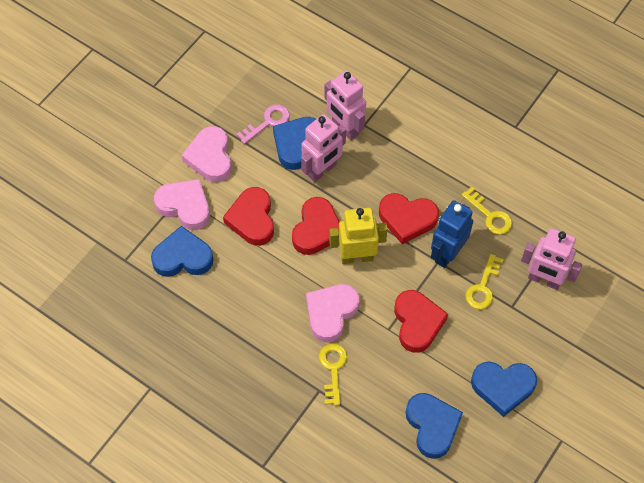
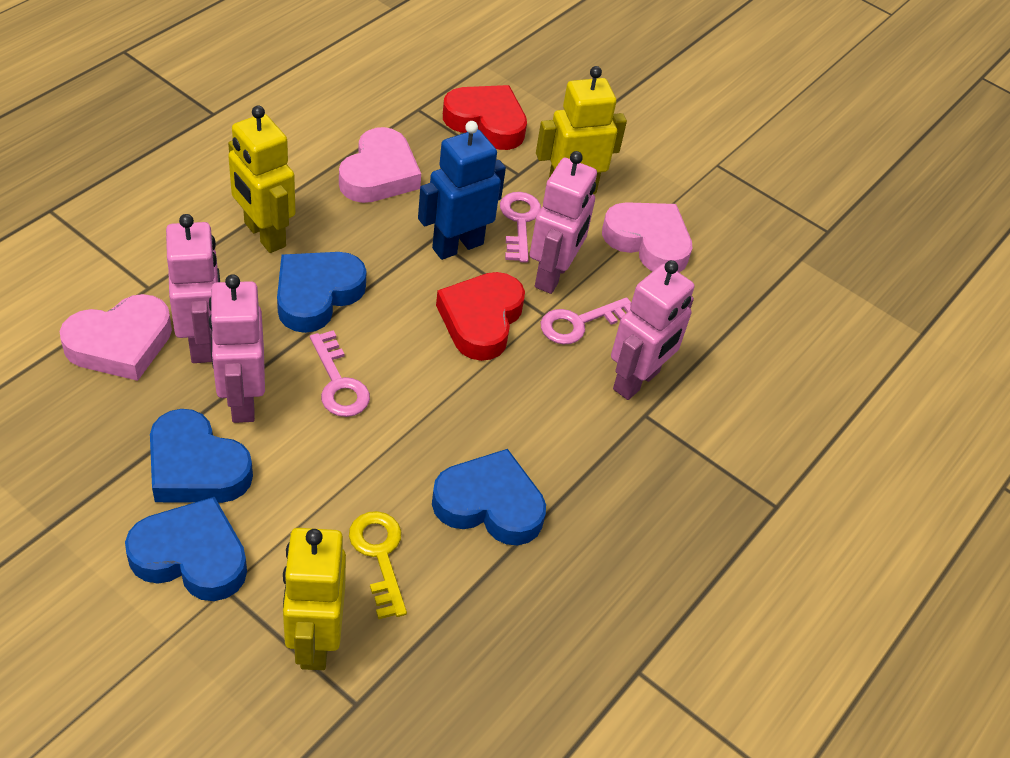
pink key: [236,105,290,144] = 1 -> [310,330,370,417] [500,192,541,263] [541,297,631,344] = 3
pink robot: [301,114,346,182] [325,71,366,140] [521,228,582,290] = 3 -> [166,214,220,363] [209,274,265,423] [530,151,597,294] [611,260,694,400] = 4
red heart: [223,187,274,246] [292,197,339,255] [379,193,439,244] [394,290,448,353] = 4 -> [436,272,525,361] [443,85,527,150] = 2
yellow key: [319,344,347,405] [461,187,512,235] [465,254,504,309] = 3 -> [349,511,407,619] = 1
yellow robot: [329,208,388,264] = 1 -> [228,105,295,253] [283,528,346,670] [536,66,627,194] = 3

